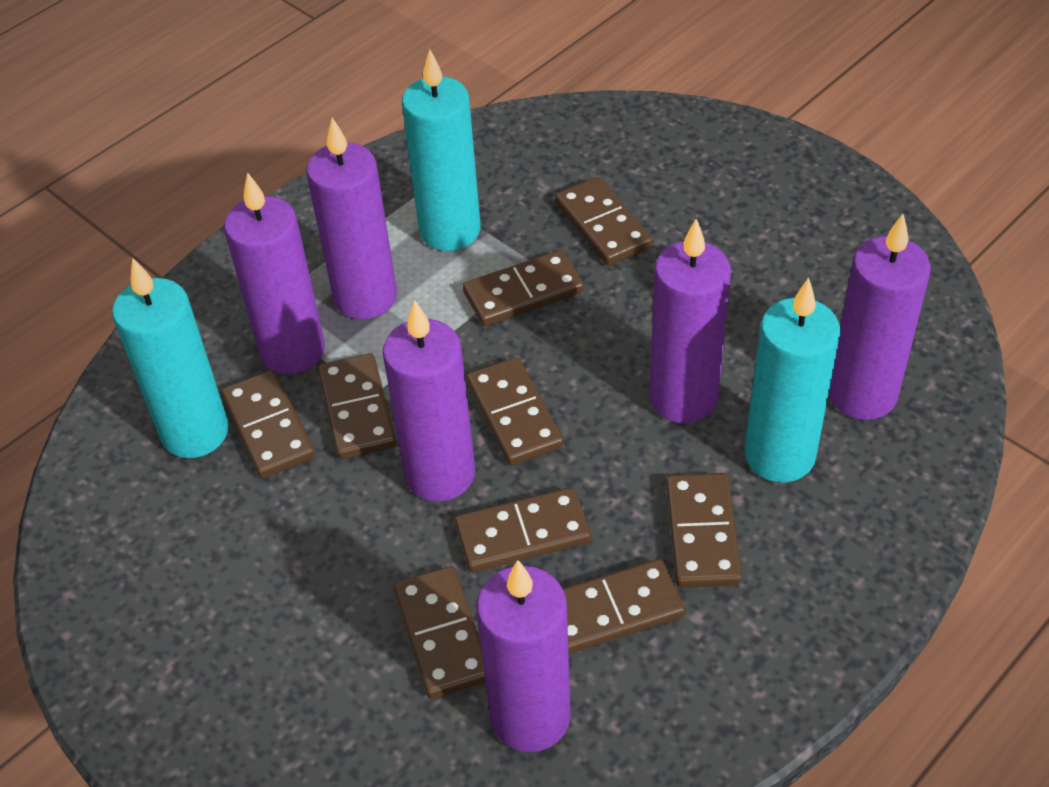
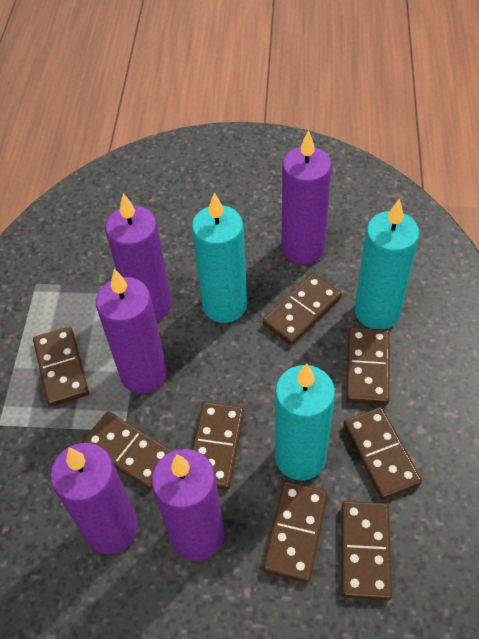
brown domino: [221,370,315,478] [318,353,397,459] [393,566,486,699] [454,487,591,572] [463,250,584,326] [466,357,564,466] [555,177,653,265] [563,559,685,654] [666,473,742,588] = 9 -> [33,326,89,406] [82,411,172,490] [192,402,244,490] [263,273,342,345] [263,482,328,583] [342,501,392,600] [343,407,422,500] [346,327,390,405] = 8
purple candle: [224,172,325,375] [306,117,397,319] [383,300,475,502] [476,560,571,752] [649,219,731,423] [829,214,931,420] = 6 -> [50,443,138,554] [96,269,167,394] [105,193,172,321] [152,449,224,561] [282,130,332,264] = 5

